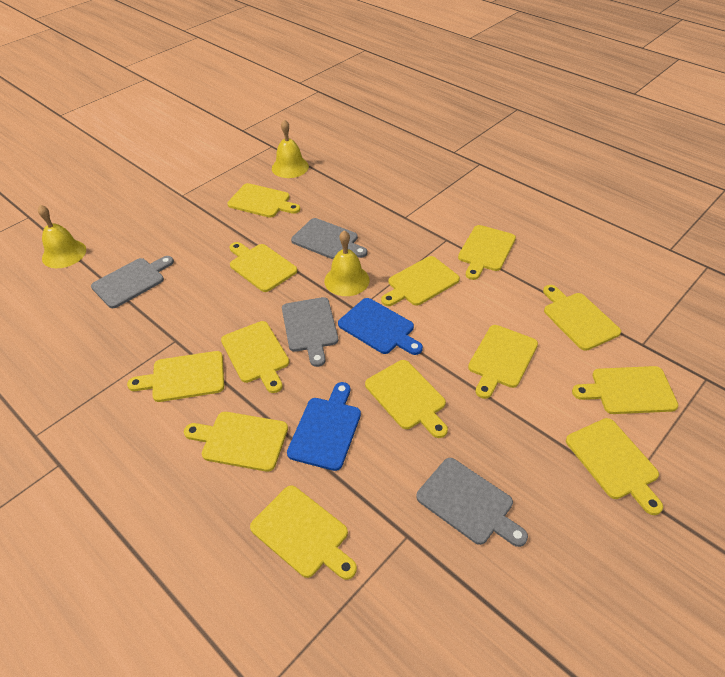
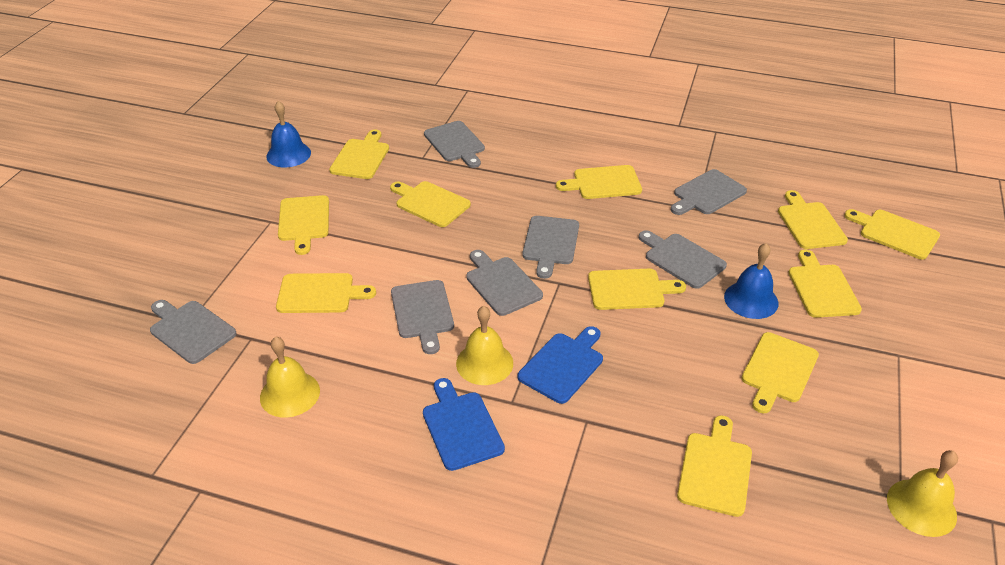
blue bell: none = 0 -> [266,101,311,168] [724,243,778,319] = 2
grey cutting board: [91,256,174,308] [282,297,338,367] [291,218,367,259] [416,458,528,547] = 4 -> [150,300,236,364] [391,280,454,354] [424,121,485,168] [466,250,543,316] [522,216,579,279] [639,230,727,289] [671,169,747,215] = 7
yellow cutting board: [127,351,224,402] [184,412,288,472] [221,321,289,393] [227,183,300,218] [229,242,297,292] [250,486,357,580] [365,360,448,438] [381,256,460,306] [458,225,516,280] [468,325,538,399] [543,285,621,351] [566,418,663,515] [572,366,679,414] = 13 -> [276,273,376,313] [278,195,329,255] [329,129,389,179] [390,181,471,227] [556,165,642,199] [588,269,686,310] [677,415,752,517] [741,332,819,413] [778,190,848,249] [788,249,862,318] [844,209,940,260] = 11

